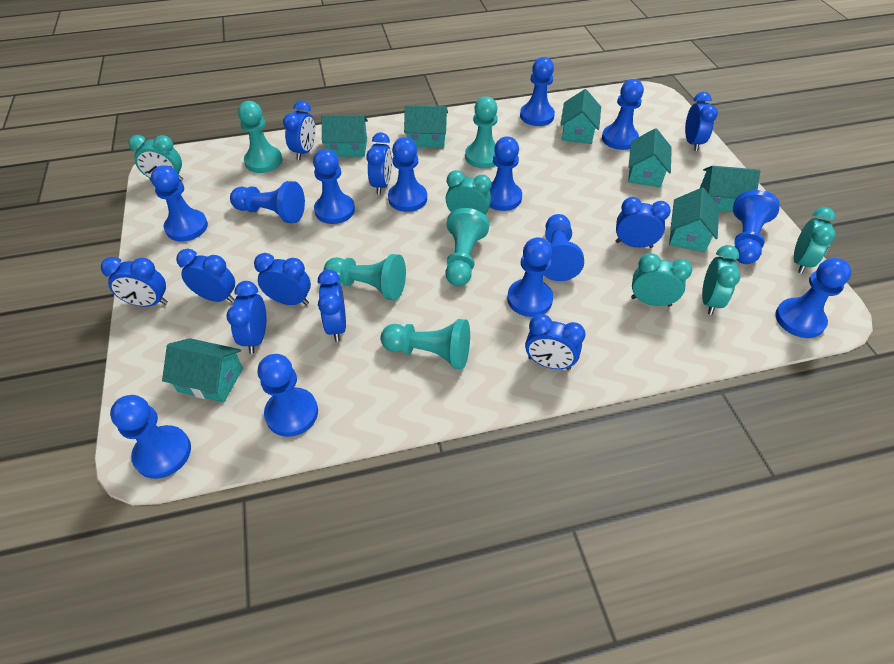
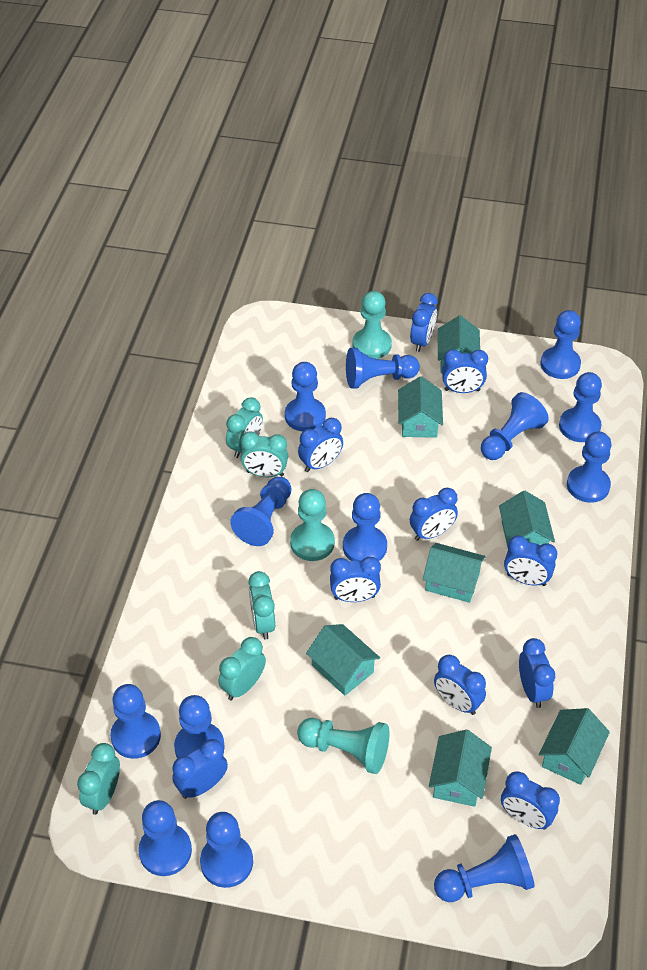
turquoise pawn: [238,101,282,173] [324,254,406,300] [380,319,470,370] [445,208,490,286] [465,96,498,168] = 5 -> [290,489,335,561] [297,718,390,774] [352,291,392,359] = 3

